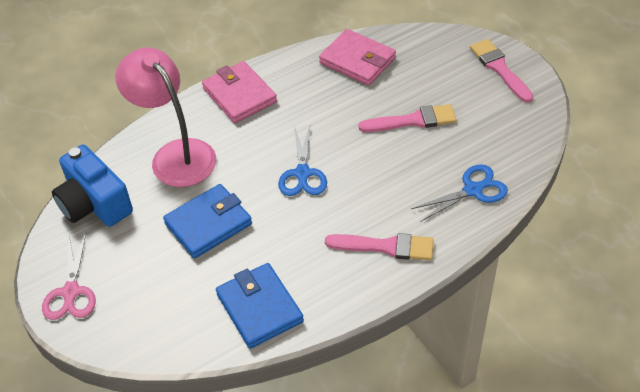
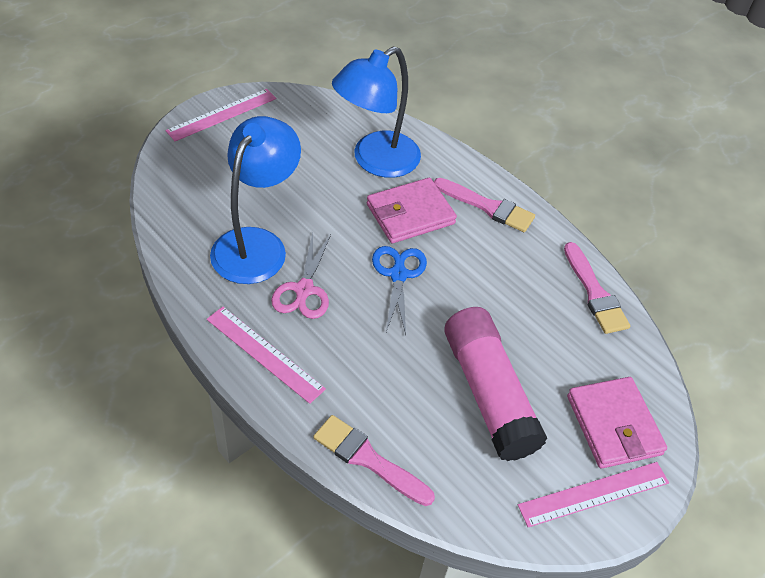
blue camera: [52,145,133,227] = 1 -> none = 0
blue lamp: none = 0 -> [210,116,301,284] [332,46,421,178] = 2
blue scissors: [278,125,327,196] [411,164,508,222] = 2 -> [372,246,427,335] = 1
blue wallet: [163,184,252,258] [216,263,304,349] = 2 -> none = 0
pink glue stick: none = 0 -> [444,307,548,461] = 1
pink lamp: [115,48,216,187] = 1 -> none = 0
pink ruler: none = 0 -> [166,89,277,141] [207,306,326,404] [518,462,669,527] = 3

